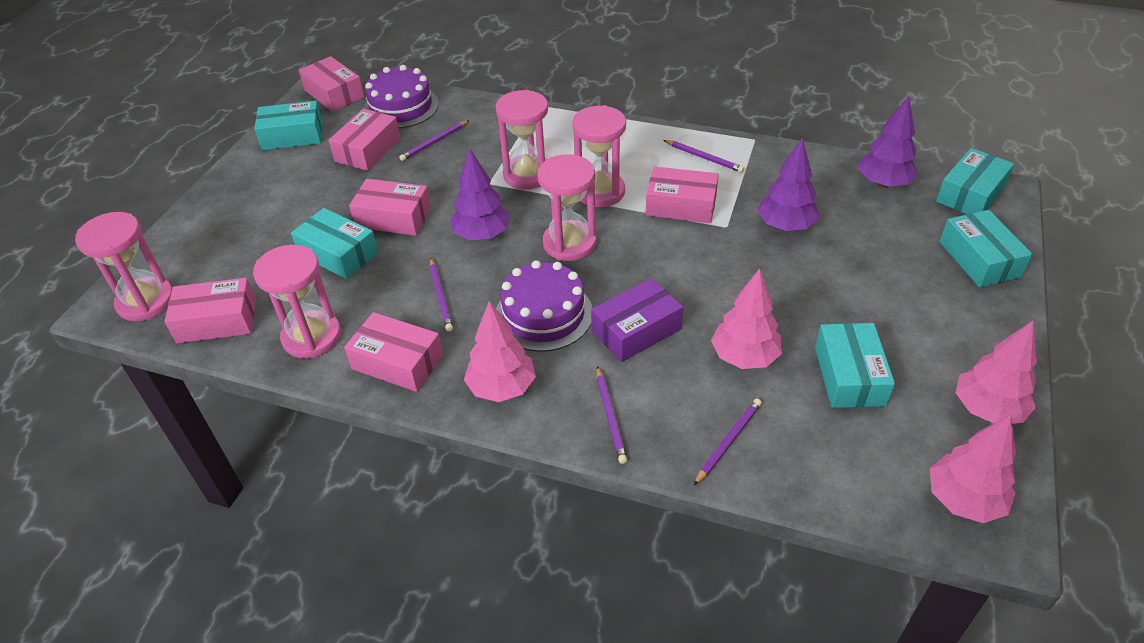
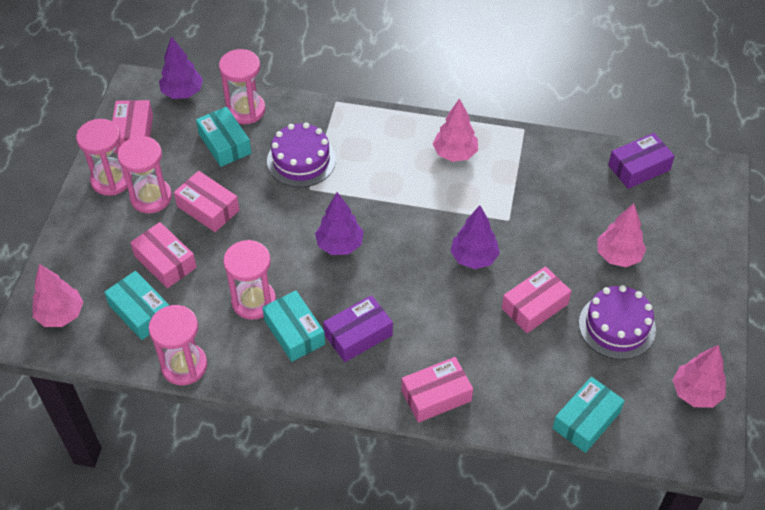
pink box: [164,278,256,343] [299,56,364,112] [328,109,401,171] [344,312,443,392] [349,179,431,236] [646,166,719,223] = 6 -> [112,100,153,153] [130,222,197,288] [174,171,240,232] [401,357,473,423] [502,266,571,333] = 5
purple box: [591,278,683,362] = 1 -> [323,295,393,362] [608,133,675,189] = 2
purple pencil: [399,120,469,161] [430,258,453,332] [597,366,627,464] [664,140,744,173] [694,399,762,485] = 5 -> none = 0
turquoise box: [254,101,323,150] [291,208,378,279] [815,323,895,408] [936,148,1014,214] [939,210,1033,287] = 5 -> [104,271,169,340] [196,107,251,167] [262,290,325,362] [553,377,625,453] = 4

